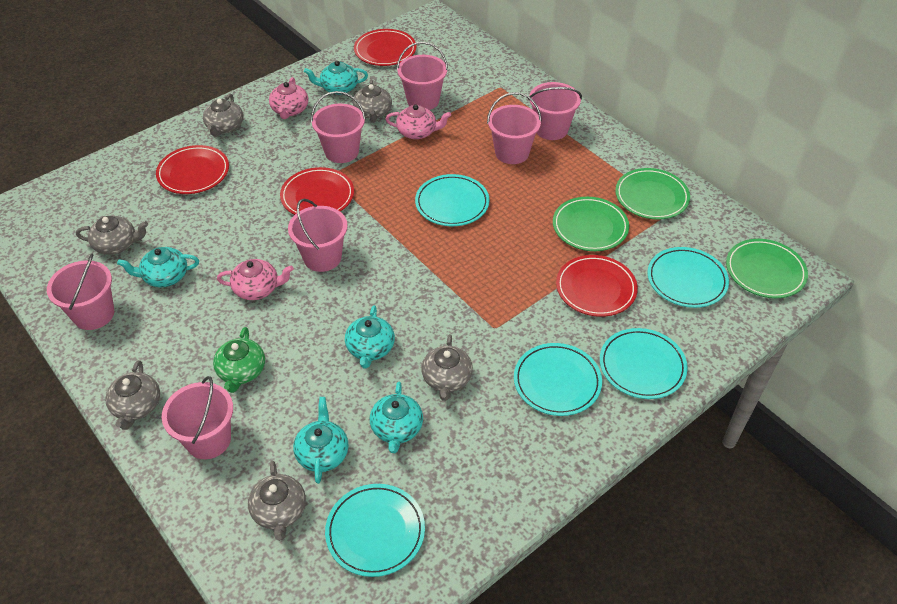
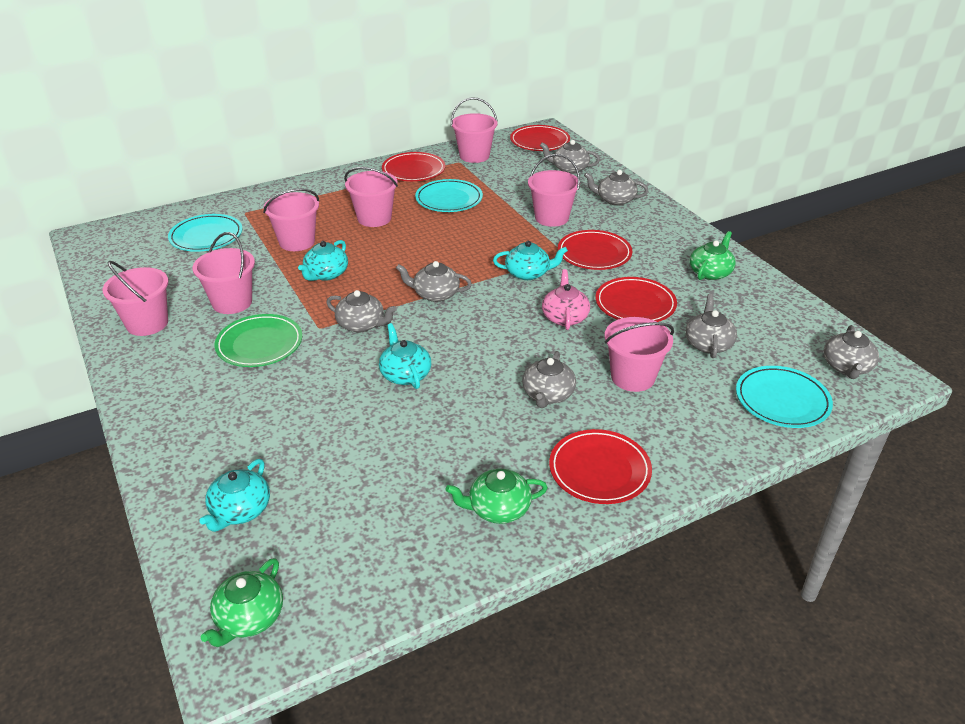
green plate: [553,197,629,251] [615,168,690,220] [726,239,808,298] = 3 -> [215,314,302,367] = 1
green teapot: [213,327,265,393] = 1 -> [201,558,283,647] [445,469,548,524] [689,231,736,280] = 3
grey teapot: [76,216,148,255] [105,360,160,430] [203,94,244,137] [248,461,306,541] [353,79,392,122] [421,334,473,401] = 6 -> [326,290,397,333] [396,261,472,302] [522,351,576,408] [540,140,600,174] [584,170,648,206] [685,294,737,358] [824,325,879,379] = 7
pink teapot: [217,259,294,300] [269,77,308,119] [386,104,451,139] = 3 -> [542,269,590,330] = 1
red plate: [156,145,229,194] [280,167,354,215] [354,29,416,66] [556,255,638,317] = 4 -> [382,152,446,181] [510,125,570,151] [549,429,652,504] [558,230,632,270] [595,277,677,322] = 5
turquoise plate: [325,484,425,577] [415,174,489,226] [514,343,602,416] [600,328,688,399] [647,247,729,308] = 5 -> [168,214,242,252] [415,179,483,212] [736,366,833,428] = 3
turquoise teapot: [117,247,199,288] [293,397,349,484] [304,61,368,95] [345,305,395,369] [370,381,423,453] = 5 -> [199,459,270,532] [298,240,348,281] [379,323,431,389] [493,241,568,280] = 4

